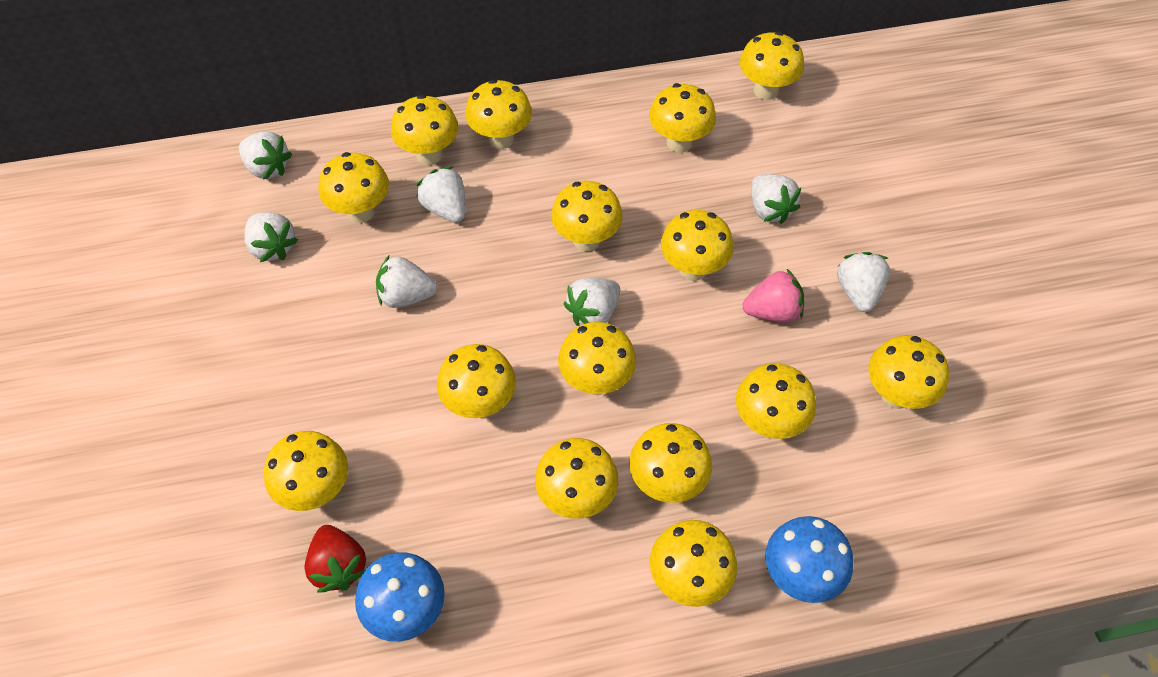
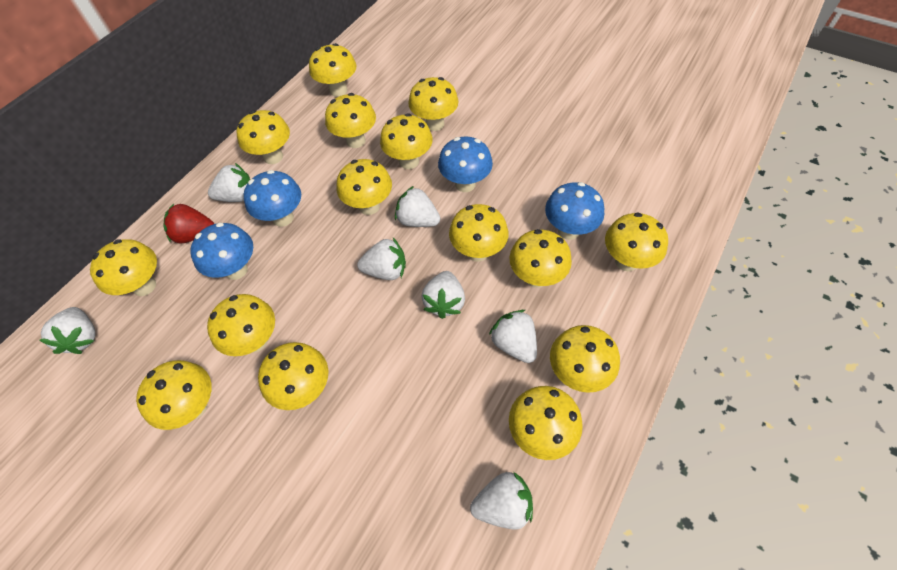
blue mushroom: [355,552,445,642] [766,516,853,603] = 2 -> [190,222,253,280] [244,170,301,227] [438,137,493,192] [545,182,604,240] = 4
pink strawberry: [743,269,804,322] = 1 -> none = 0

